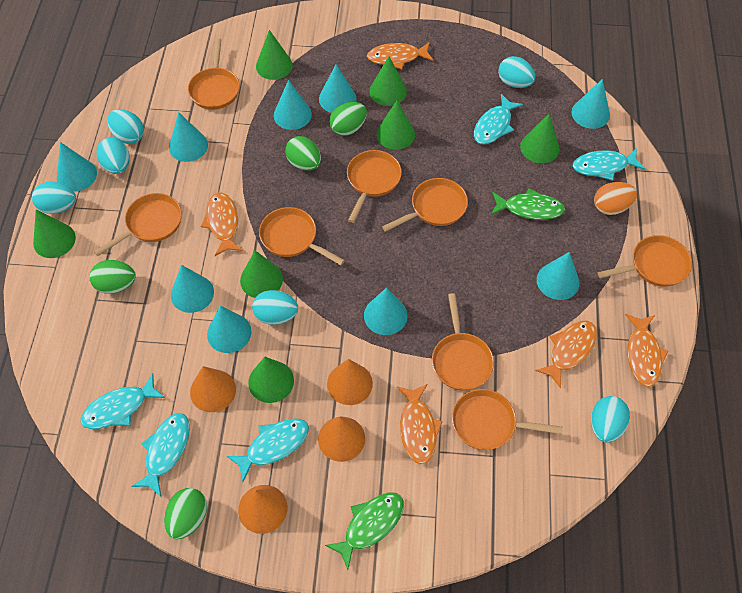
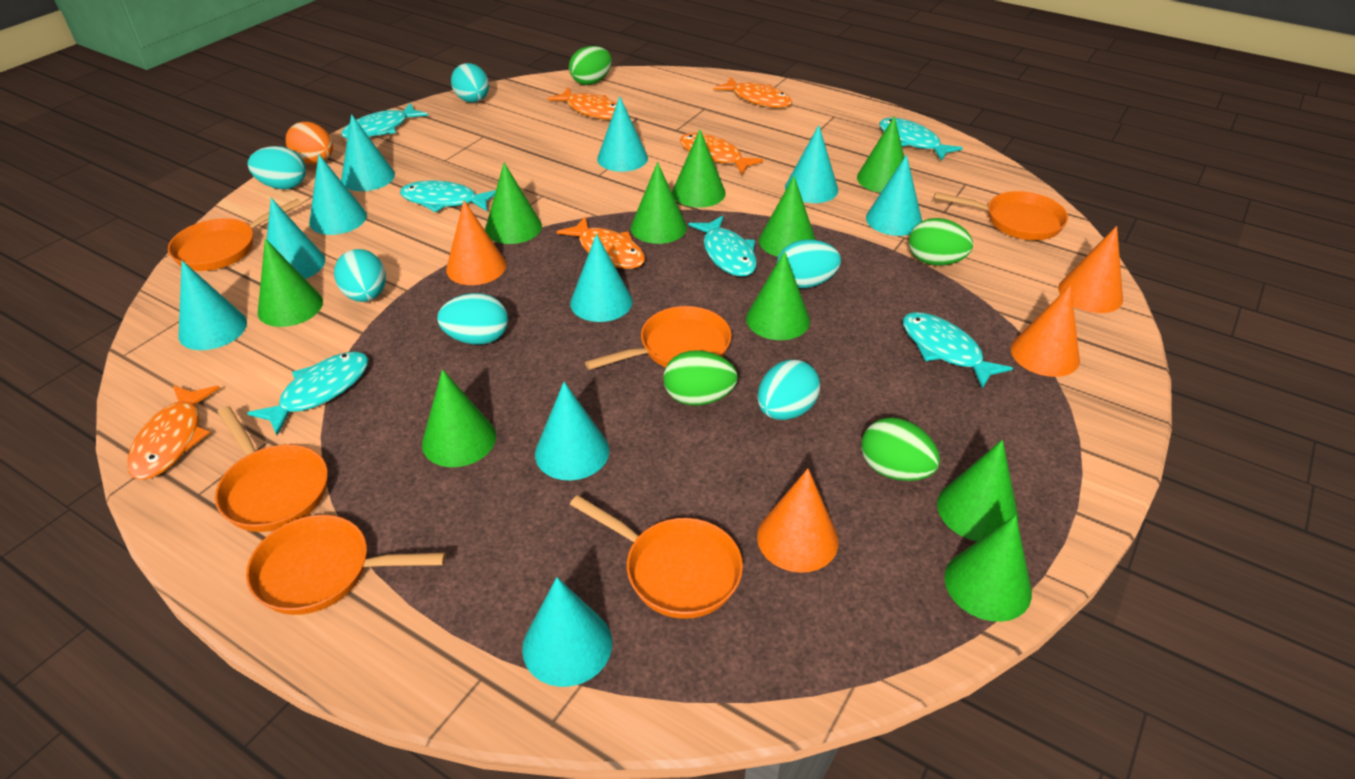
green cone: [33,210,76,258] [240,250,283,298] [248,357,294,403] [256,30,293,80] [369,57,407,106] [376,100,415,150] [520,114,559,163] = 7 -> [257,239,323,327] [422,369,496,467] [485,163,542,244] [631,162,687,244] [672,129,726,208] [746,251,810,340] [759,176,816,257] [857,116,904,193] [937,440,1018,541] [944,515,1032,622] = 10
green fish: [325,492,404,570] [491,188,565,220] = 2 -> none = 0
orange pan: [94,193,182,256] [188,38,240,110] [259,207,345,265] [347,150,402,223] [382,178,468,232] [432,293,494,390] [452,389,563,450] [598,235,692,287] = 8 -> [168,199,302,271] [215,406,328,532] [246,515,446,615] [570,495,743,619] [585,306,732,370] [934,191,1068,240] = 6
turquoise cone: [57,142,97,192] [169,112,208,162] [171,265,214,313] [207,306,251,353] [274,80,312,130] [319,64,357,113] [364,288,408,335] [537,252,580,300] [572,79,610,129] = 9 -> [179,260,247,350] [267,198,325,279] [309,154,367,235] [341,114,395,191] [522,577,612,687] [535,382,609,480] [570,234,633,322] [597,96,648,172] [785,125,838,203] [866,155,922,236] = 10
turquoise fish: [81,373,165,429] [131,413,190,496] [227,418,309,482] [474,94,523,145] [573,148,645,181] = 5 -> [247,351,368,435] [341,103,428,138] [400,180,496,212] [689,216,757,277] [879,118,963,161] [903,312,1013,389] = 6

